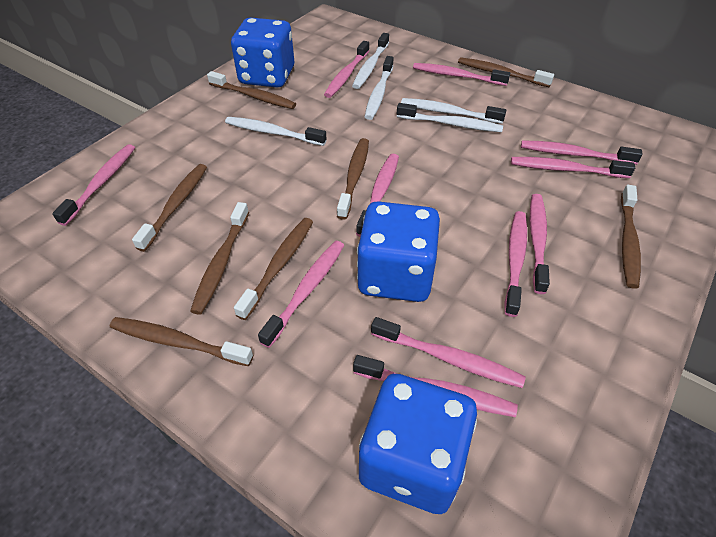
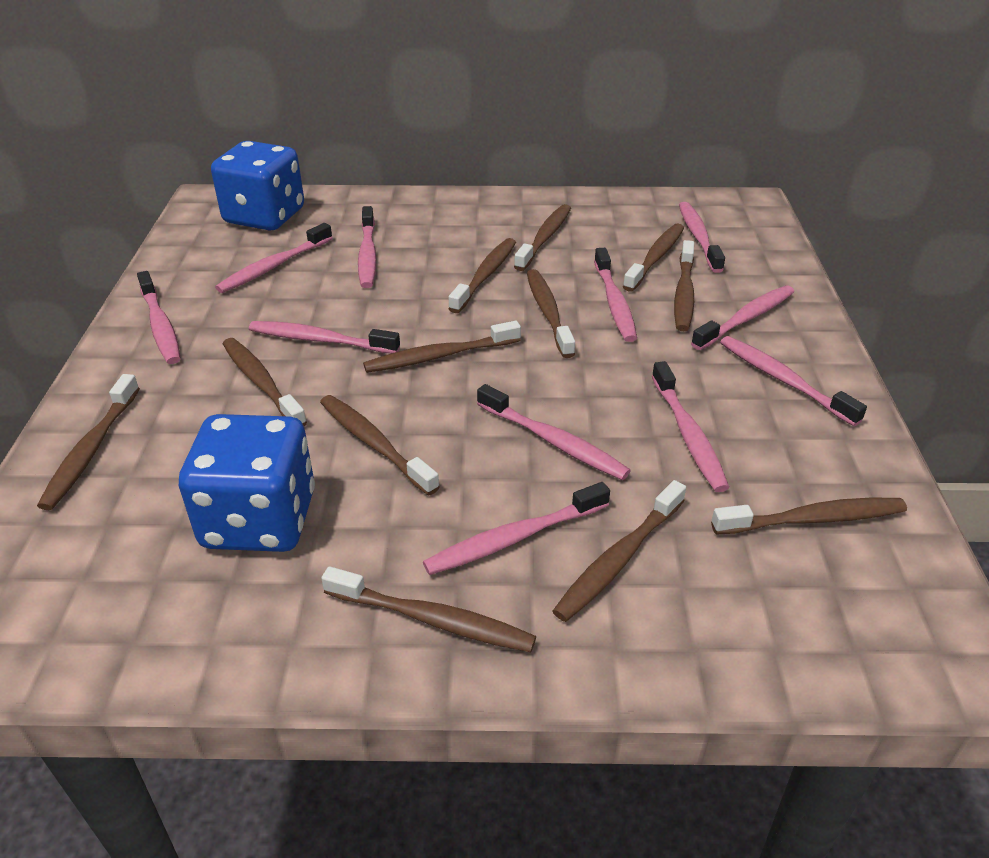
blue dice: [231,18,294,88] [357,201,440,302] [359,374,477,514] = 3 -> [179,414,315,552] [211,141,304,231] = 2
brown toothbrush: [110,317,253,366] [132,164,207,252] [190,202,249,315] [207,71,296,109] [234,218,313,320] [337,138,369,220] [458,57,554,87] [621,184,641,289] = 8 -> [37,374,140,510] [223,338,307,426] [320,395,440,496] [321,566,536,652] [363,321,521,373] [448,238,516,313] [514,204,571,271] [527,269,575,358] [553,480,686,622] [623,224,684,292] [674,240,694,331] [711,498,907,535] = 12
white toothbrush: [225,117,326,146] [352,33,389,89] [365,56,394,120] [397,103,503,132] [401,98,506,124] = 5 -> none = 0

